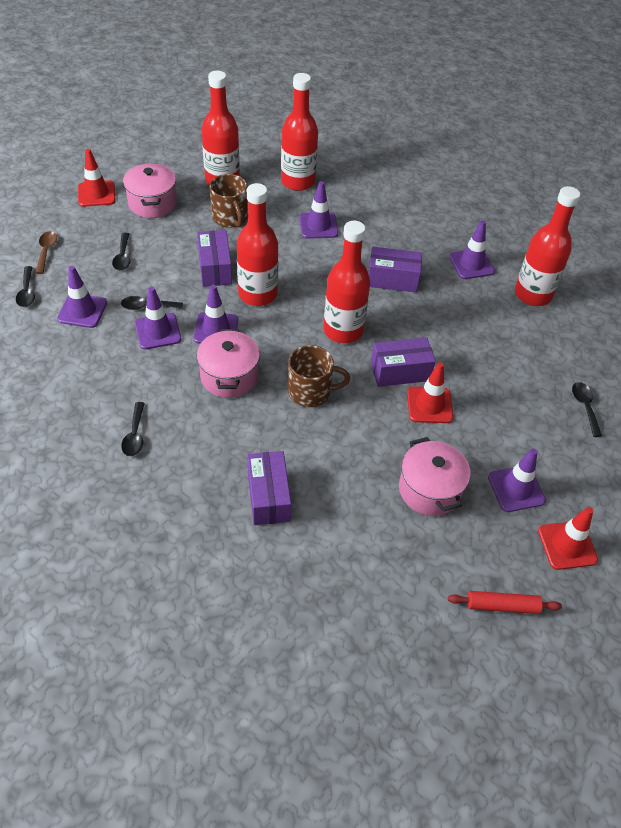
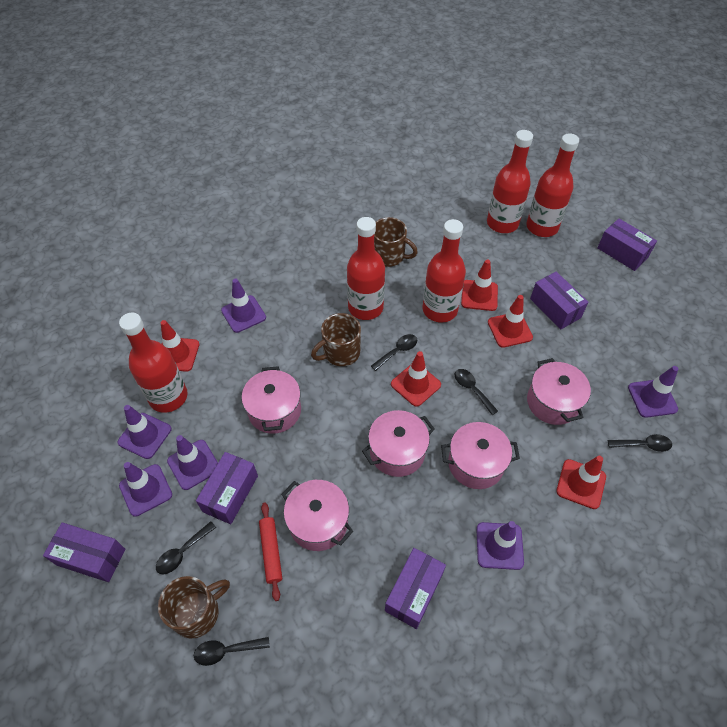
brown mug: [210,174,248,228] [288,345,350,407] = 2 -> [158,576,230,638] [311,313,361,366] [374,217,418,267] = 3
brown spoon: [35,231,57,274] = 1 -> none = 0
pink pot: [123,163,177,218] [197,329,260,398] [399,437,471,516] = 3 -> [242,366,301,434] [282,480,353,551] [362,410,435,477] [441,422,520,489] [527,358,591,425] = 5
purple box: [197,230,232,287] [247,451,291,525] [368,247,422,293] [371,337,436,387] = 4 -> [43,523,125,582] [196,452,258,524] [385,548,446,629] [530,272,589,329] [597,219,657,271] = 5
red traffic cone: [78,149,116,207] [407,362,453,423] [538,507,598,570] = 3 -> [161,320,199,372] [391,351,441,407] [461,260,498,311] [488,295,533,348] [556,456,606,509] = 5

